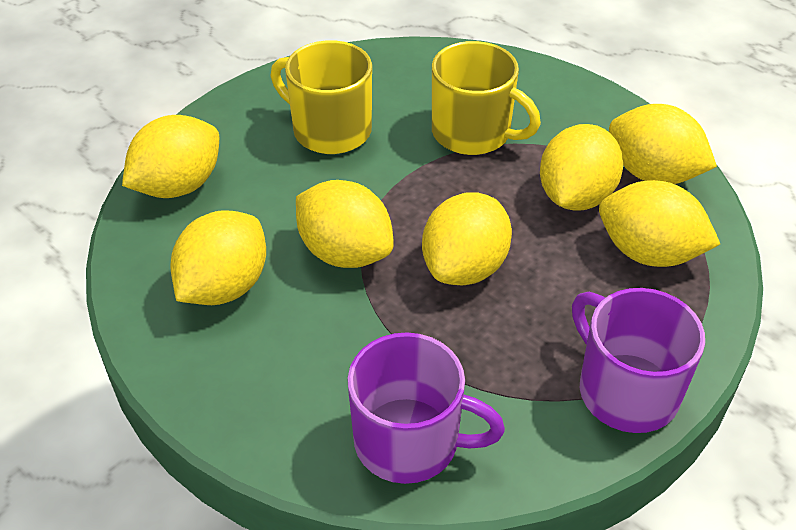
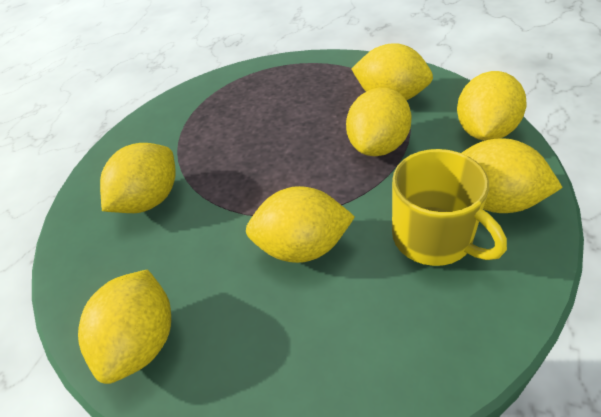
purple mug: [347,332,505,484] [572,288,705,433] = 2 -> none = 0
yellow mug: [271,40,372,154] [432,41,541,155] = 2 -> [392,149,507,266] = 1

